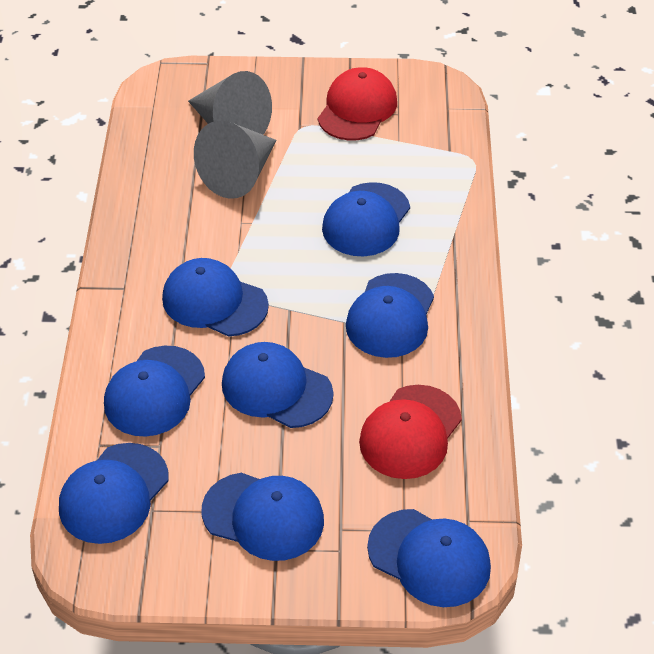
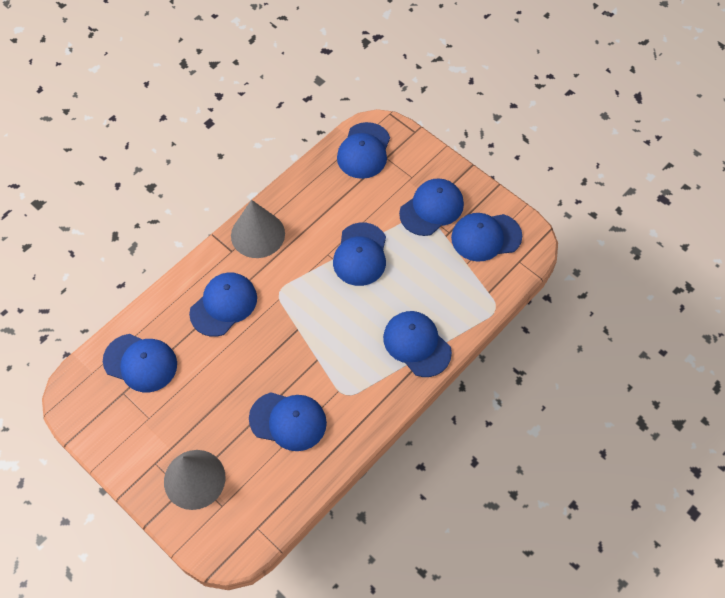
red cap: [318,67,397,140] [359,385,462,479] = 2 -> none = 0

